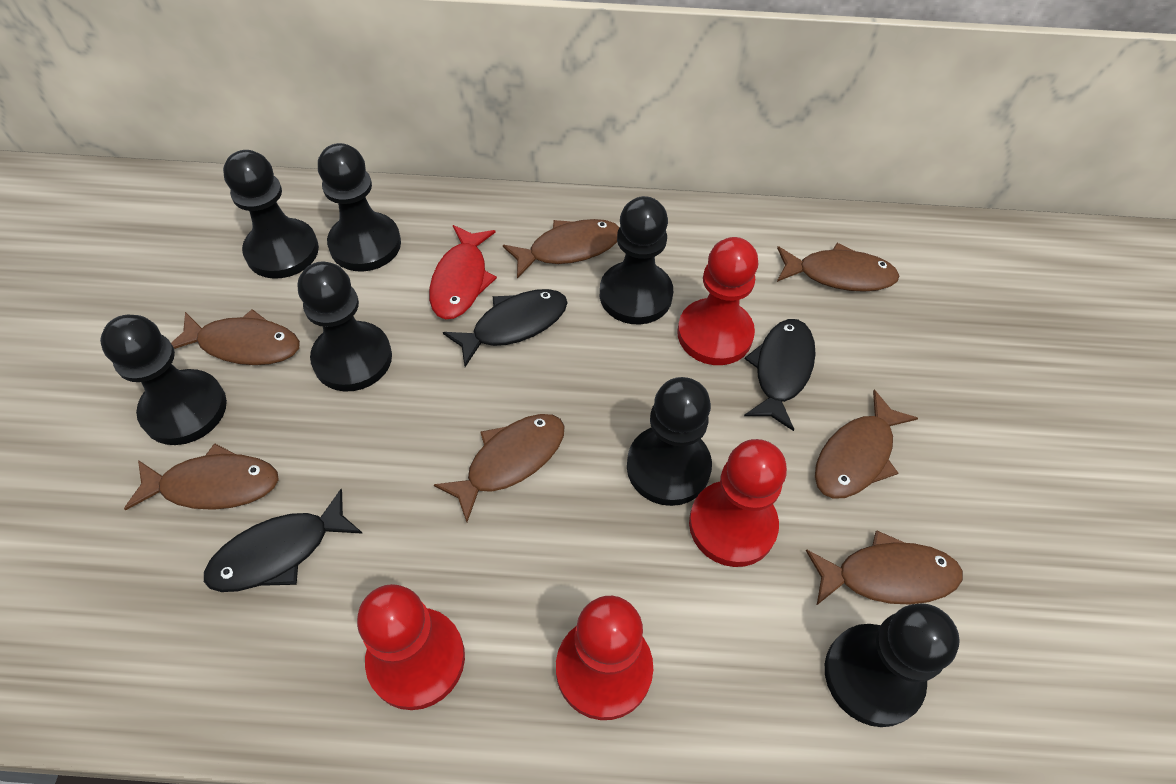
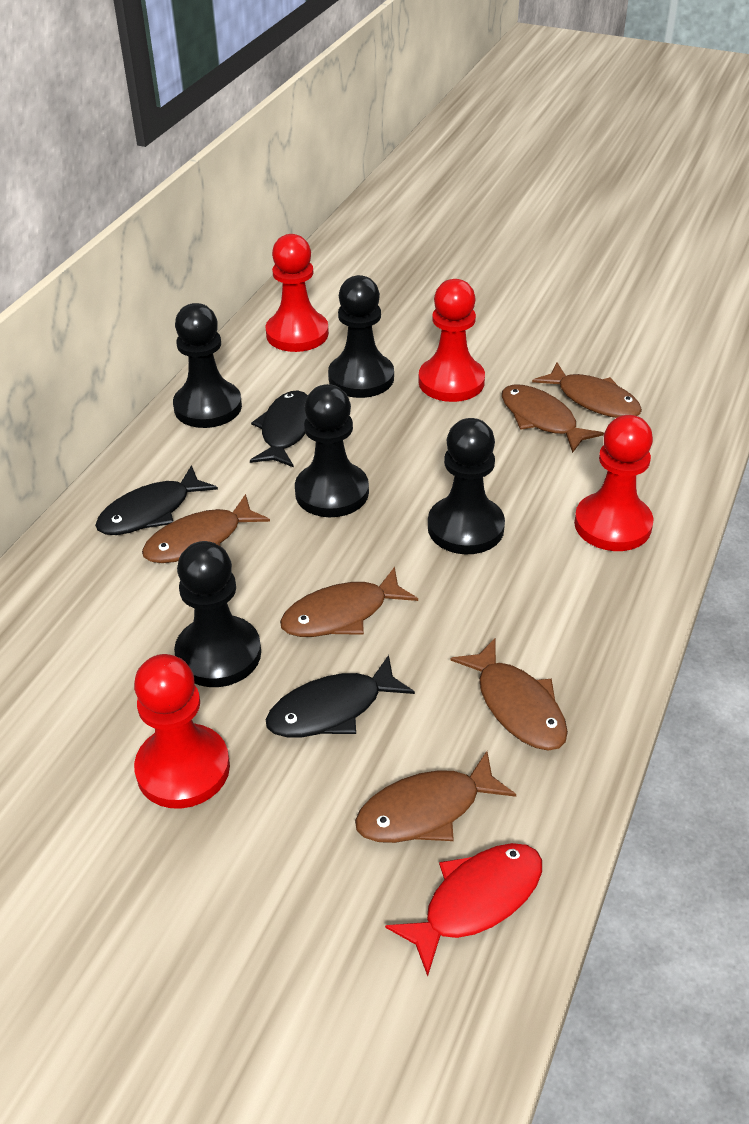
black pawn: [100,315,227,445] [223,150,319,279] [298,261,392,392] [318,143,401,272] [600,196,673,325] [627,377,712,506] [825,603,960,727] = 7 -> [173,303,242,428] [174,541,261,687] [295,384,369,517] [328,275,394,398] [428,418,505,554] = 5
brown fish: [124,443,279,511] [171,309,300,365] [434,414,564,522] [503,219,620,278] [777,243,899,292] [806,530,963,605] [815,390,918,499] = 7 -> [142,494,270,563] [280,567,418,637] [355,751,516,843] [450,638,568,750] [502,384,604,453] [532,363,642,418] = 6

